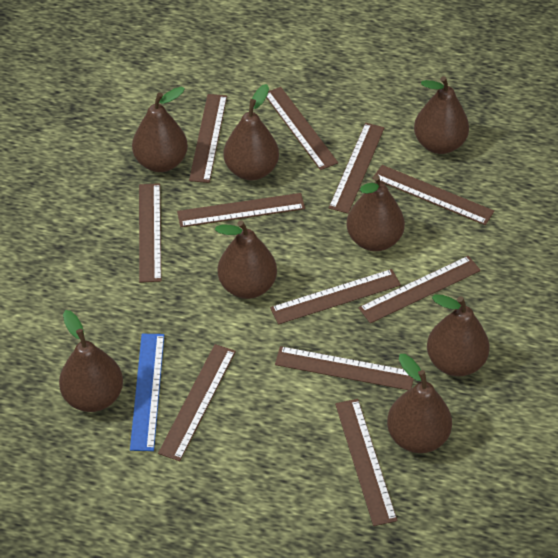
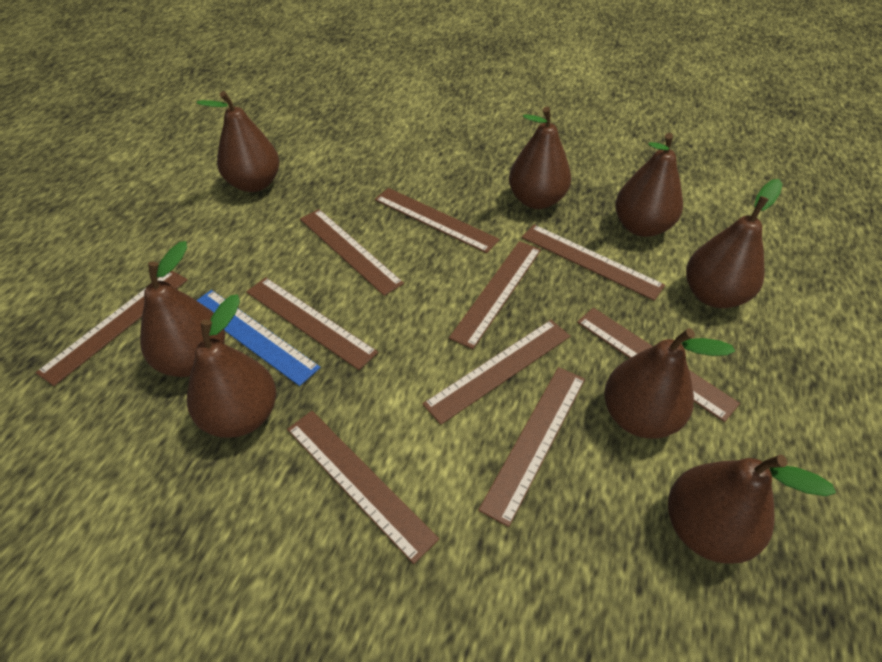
brown ruler: [139,183,161,283] [158,344,236,461] [177,193,305,227] [189,94,227,183] [266,87,338,170] [270,269,401,324] [275,346,413,390] [329,123,384,214] [335,399,397,526] [358,256,481,323] [373,165,494,225] = 11 -> [36,271,188,386] [246,277,378,370] [287,411,439,564] [300,209,404,296] [375,188,500,253] [422,320,570,425] [449,241,541,349] [478,367,585,527] [522,225,665,301] [577,308,740,422] = 10

